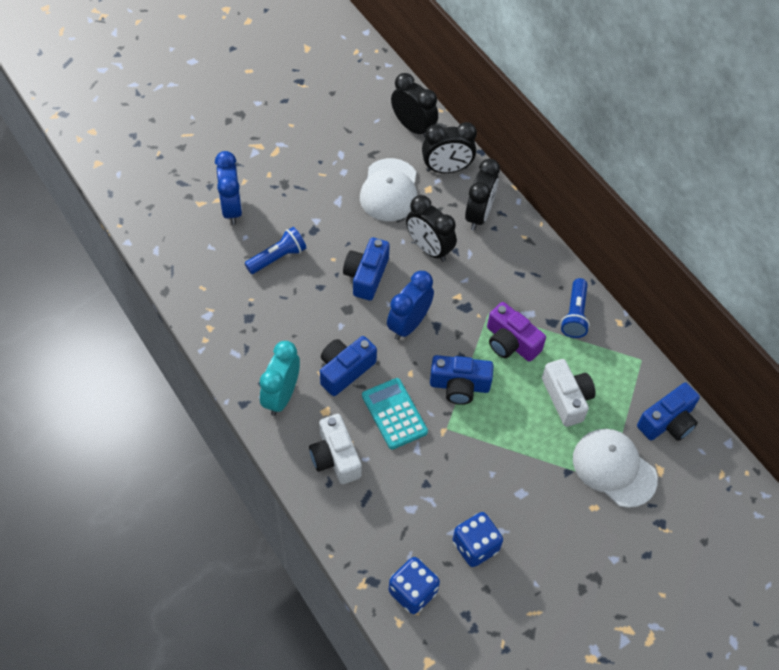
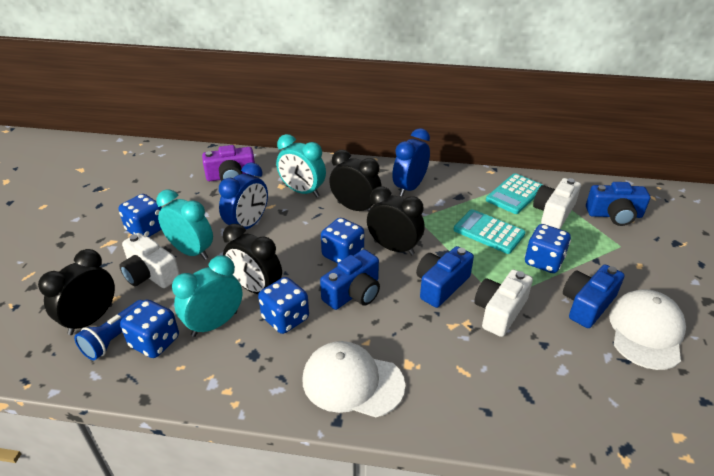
blue dice: [389,557,440,614] [453,512,503,567] = 2 -> [118,194,162,237] [120,300,179,358] [258,277,309,334] [321,218,364,263] [525,224,571,273] = 5
blue flashlight: [245,227,306,274] [561,278,590,338] = 2 -> [74,300,143,360] = 1
turquoise calculator: [362,378,428,450] = 1 -> [453,209,526,254] [486,173,543,214] = 2
turquoise clock: [260,341,300,416] = 1 -> [156,189,213,260] [172,255,243,337] [276,134,326,197] = 3
white camera: [309,414,362,484] [542,359,595,427] = 2 -> [119,233,180,288] [474,270,533,337] [533,178,581,229] = 3

